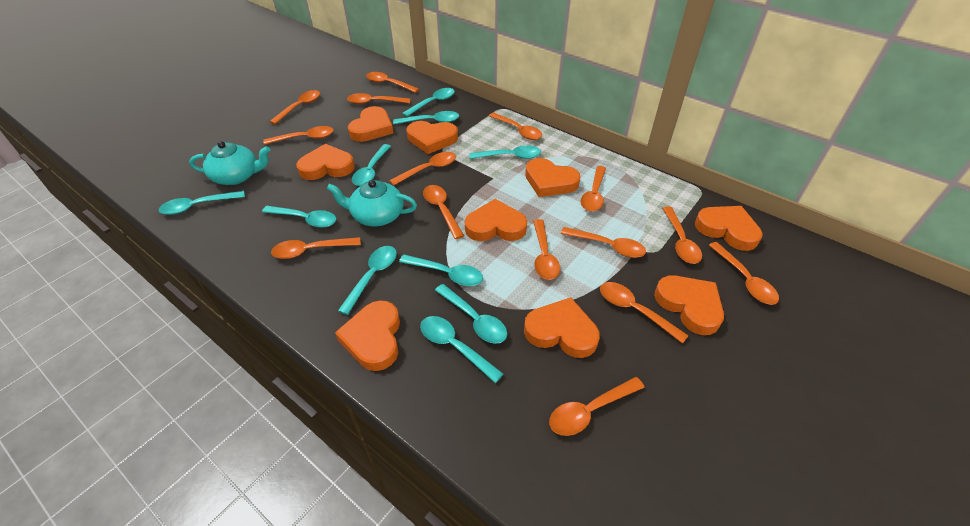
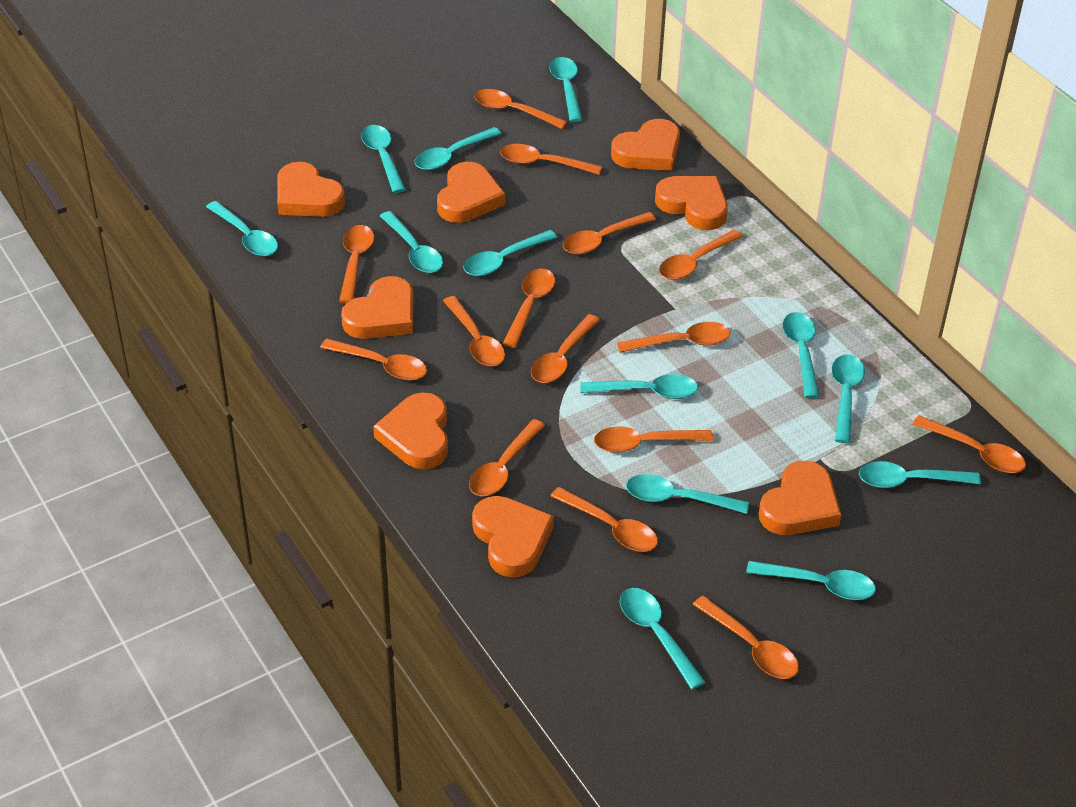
orange heart: [296,144,355,180] [335,300,400,371] [348,106,393,142] [407,121,458,154] [465,199,527,241] [524,297,600,358] [525,158,581,197] [654,275,724,335] [695,206,763,251] = 9 -> [277,162,345,217] [341,276,413,339] [373,392,448,469] [437,162,505,223] [472,496,554,578] [611,119,680,171] [655,176,728,230] [759,461,841,535] = 8
turquoise spoon: [159,191,245,215] [262,206,337,228] [338,246,397,315] [352,144,391,186] [393,111,459,125] [399,255,483,286] [402,88,455,117] [420,316,503,383] [435,284,507,344] [469,145,541,159] = 10 -> [206,201,278,256] [361,125,406,193] [380,211,443,273] [415,127,501,170] [464,230,557,276] [549,57,582,122] [580,374,698,399] [620,588,705,690] [626,474,749,514] [746,561,876,600] [783,312,820,398] [831,354,865,443] [859,461,981,488] = 13
turquoise teapot: [189,141,270,185] [326,180,417,226] = 2 -> none = 0

